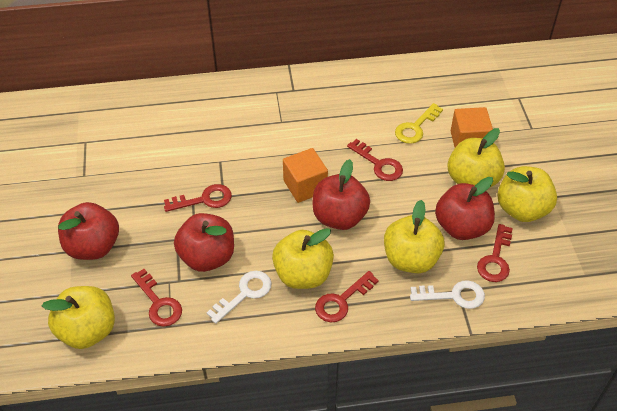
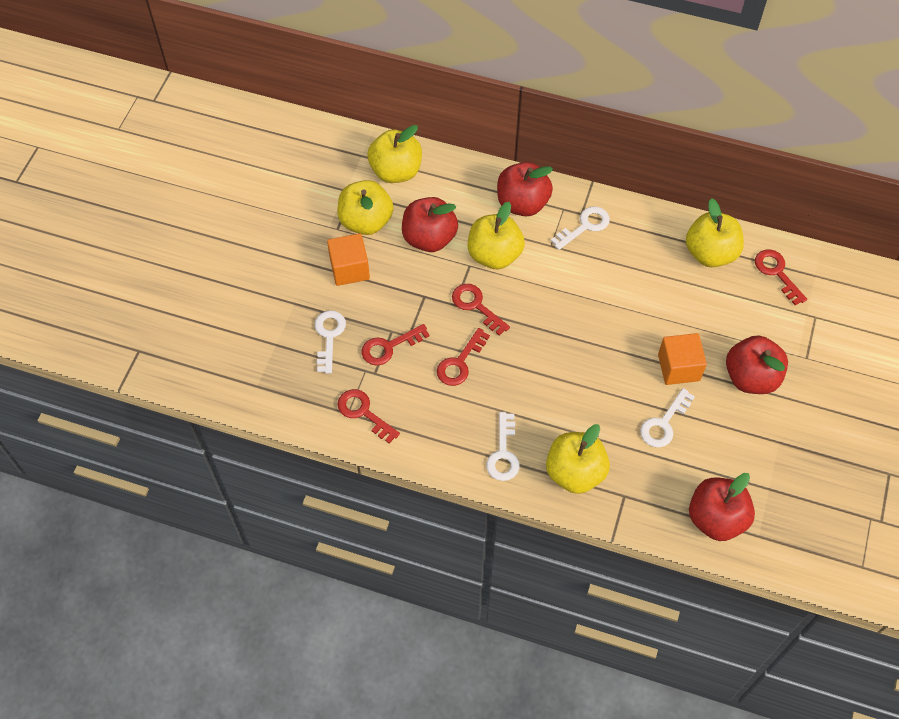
white key: [207,271,272,324] [410,280,485,309] = 2 -> [315,310,346,373] [487,412,520,481] [551,206,610,250] [640,388,695,447] = 4
yellow key: [395,103,443,144] = 1 -> none = 0

